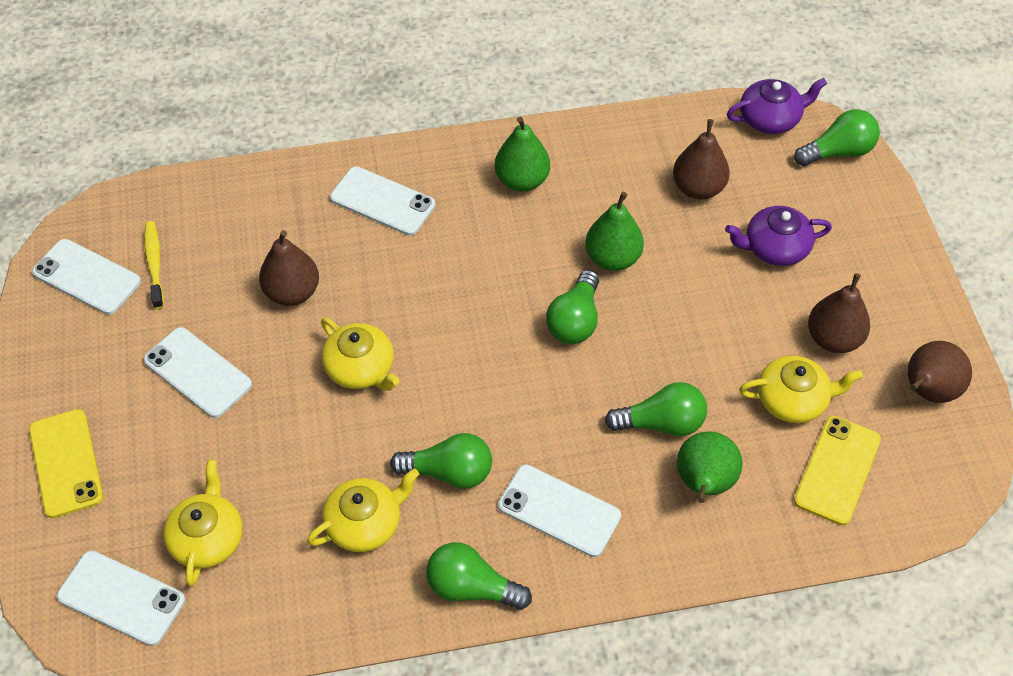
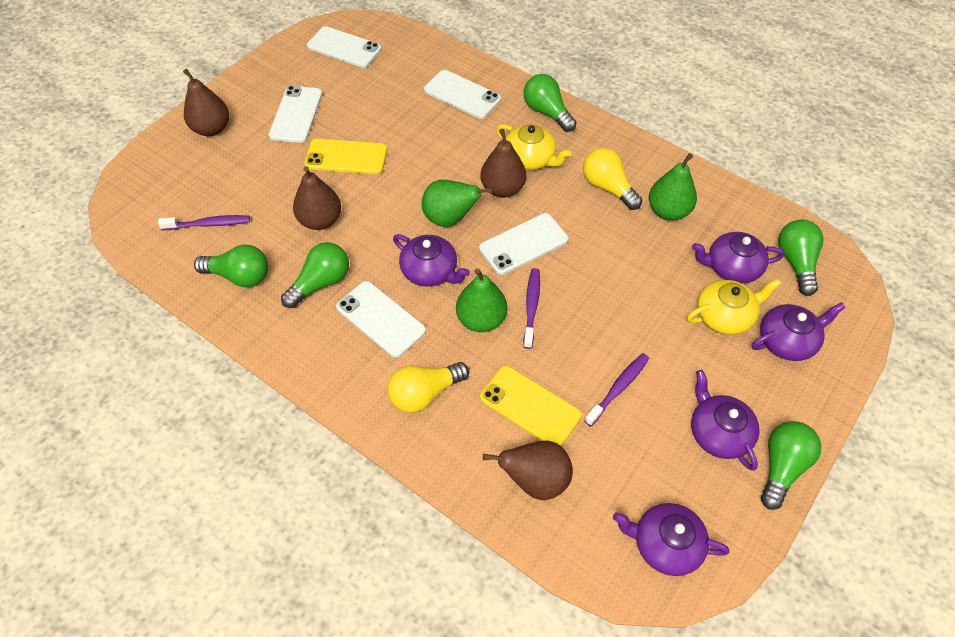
purple teapot: [725,206,832,266] [727,78,827,134] = 2 -> [393,234,470,287] [613,503,729,576] [691,370,760,471] [692,232,784,283] [752,302,846,361] = 5
purple toothbrush: none = 0 -> [158,215,250,230] [523,268,540,349] [584,353,649,426] = 3
yellow light bulb: none = 0 -> [388,362,469,413] [583,148,642,210] = 2
yellow teapot: [163,460,243,586] [307,468,419,552] [321,318,400,391] [739,356,863,423] = 4 -> [496,124,572,170] [687,279,781,335] = 2
yellow toothbrush: [144,221,164,309] = 1 -> none = 0

